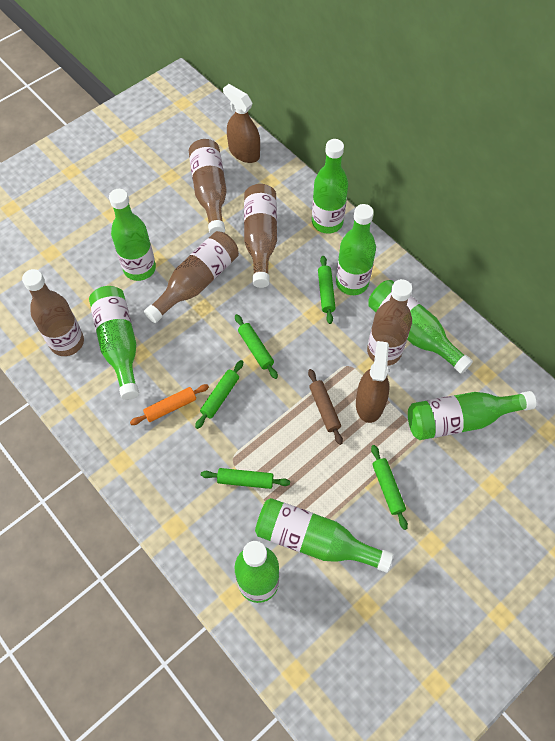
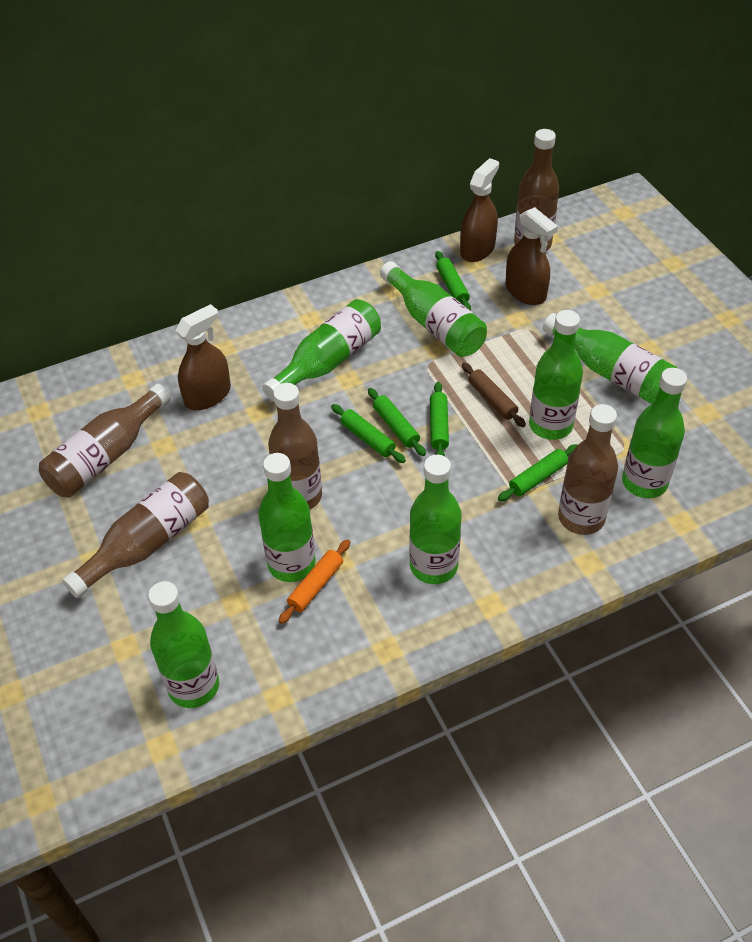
brown spray bottle: [223,84,260,163] [356,341,389,423] = 2 -> [175,304,231,410] [460,158,499,262] [505,207,558,305] = 3

